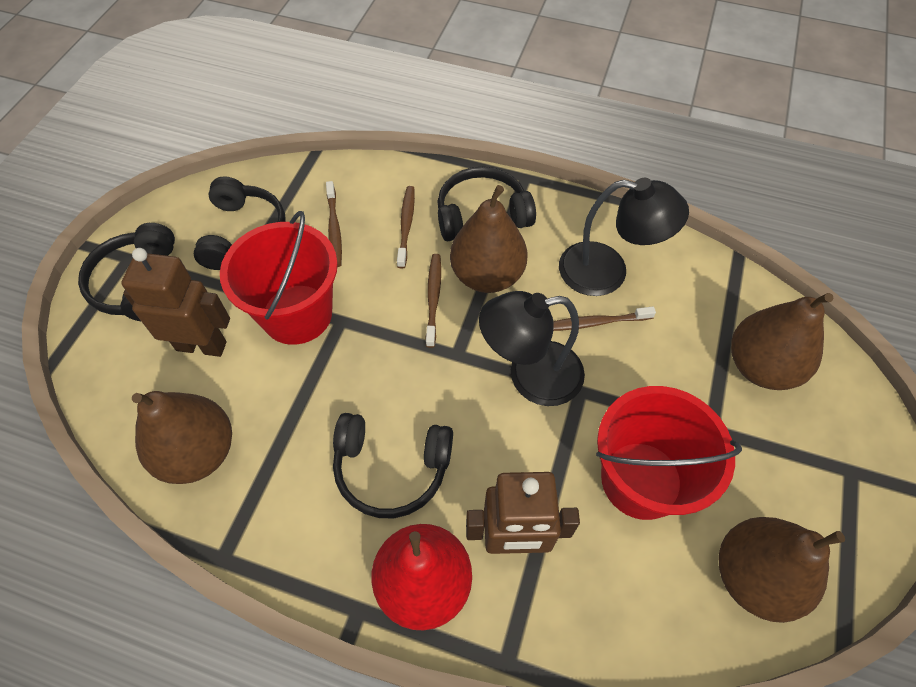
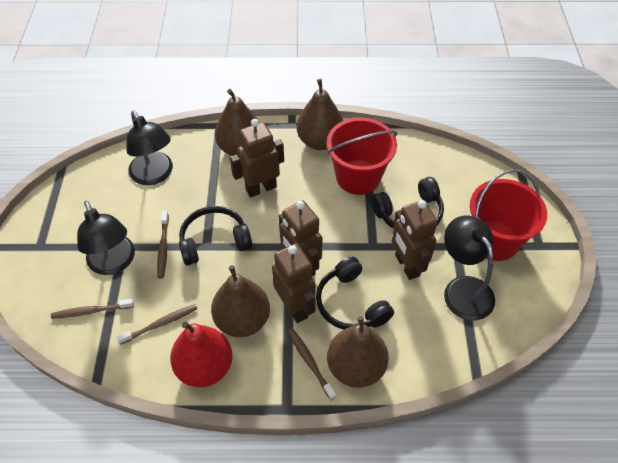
black headphones: [78,223,175,321] [194,176,285,270] [333,413,453,518] [438,167,536,241] = 4 -> [179,206,252,265] [316,256,394,330] [371,177,444,229] = 3
black lamp: [479,291,585,406] [559,178,689,296] = 2 -> [77,201,135,275] [126,110,173,185] [444,216,495,321] = 3
brown robot: [121,248,230,357] [466,472,580,554] = 2 -> [230,119,284,198] [272,243,316,323] [279,200,323,276] [392,200,438,280] = 4

